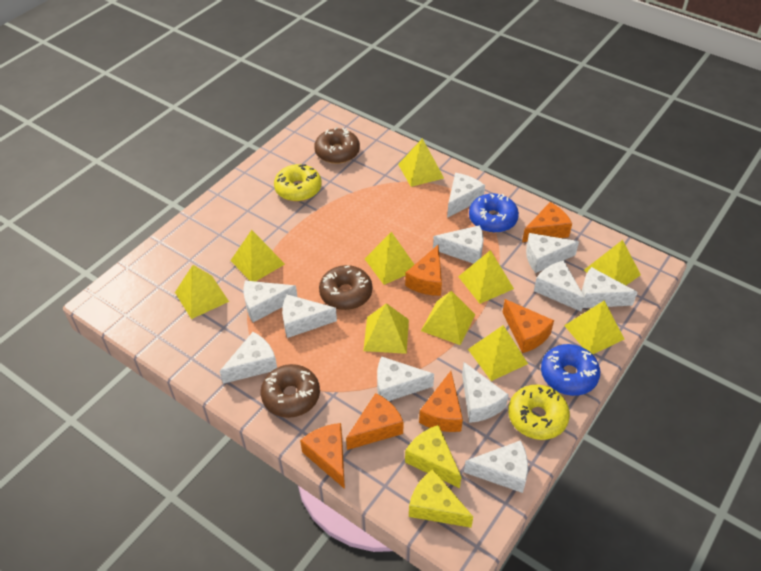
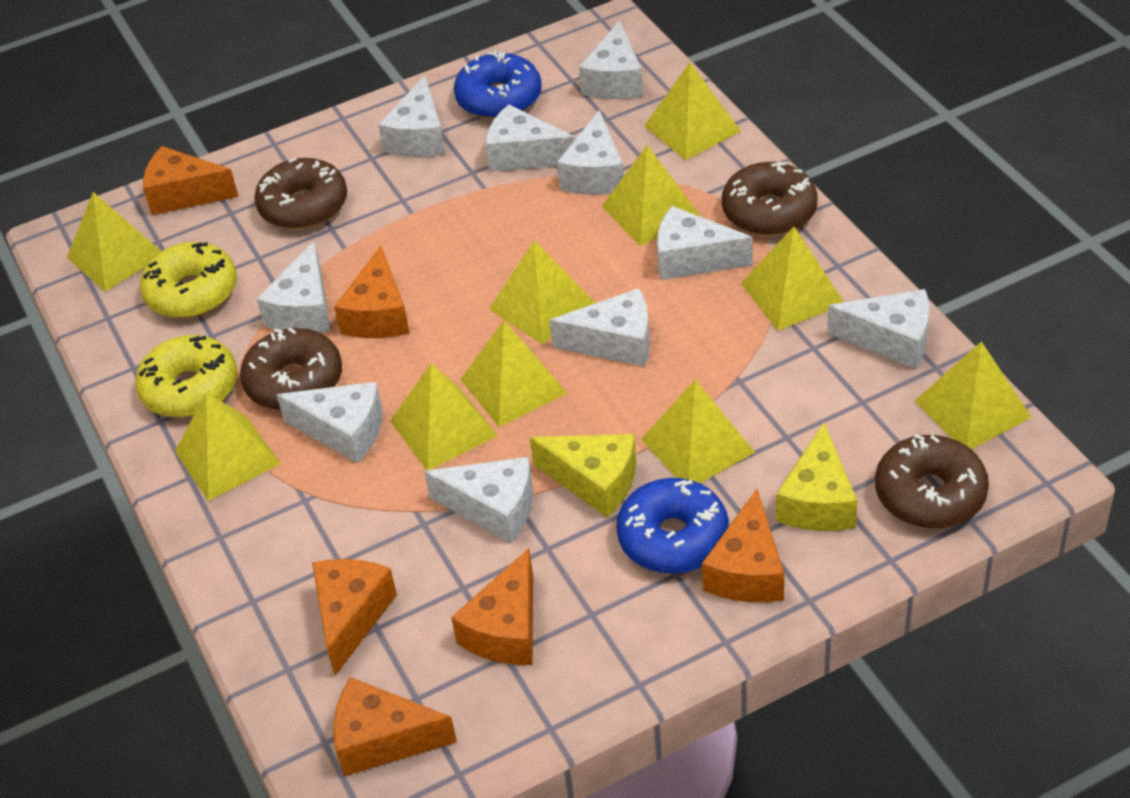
brown donut: [261,364,320,418] [314,127,360,164] [319,265,372,310] = 3 -> [240,328,342,410] [254,157,347,229] [722,162,818,236] [875,434,989,529] = 4
white cheese: [220,332,277,384] [243,281,297,322] [282,294,337,338] [377,356,434,401] [433,225,483,264] [447,173,485,218] [462,362,509,423] [464,440,528,493] [526,233,579,273] [534,261,585,312] [581,267,638,308] = 11 -> [257,241,331,333] [277,382,383,463] [378,75,445,157] [424,457,533,543] [486,104,575,172] [550,288,650,367] [557,110,624,195] [579,20,643,99] [657,206,753,280] [827,289,929,369] = 10

